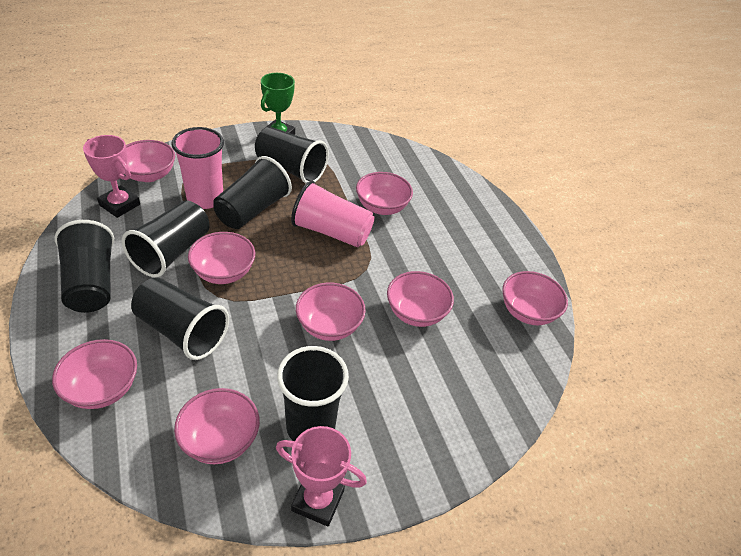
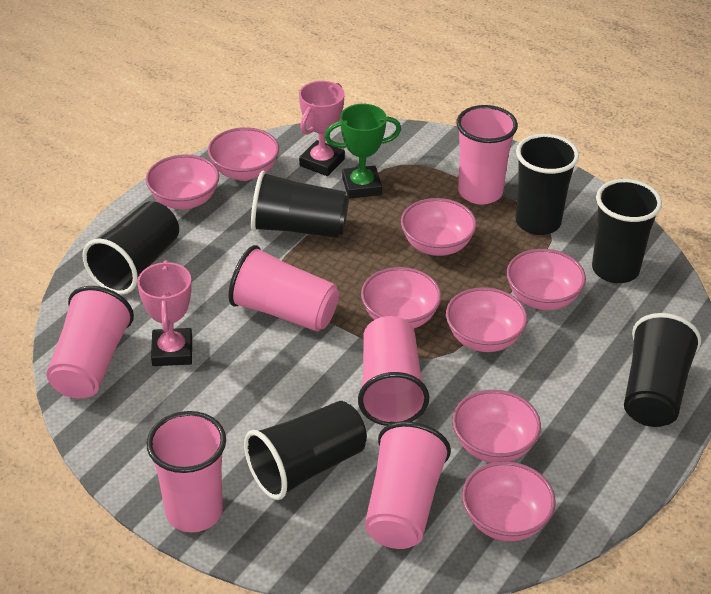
pink cup: [171,127,224,209] [291,181,374,247] = 2 -> [46,286,134,399] [147,411,226,532] [228,245,339,332] [358,316,429,426] [365,421,451,549] [456,105,518,205] = 6

